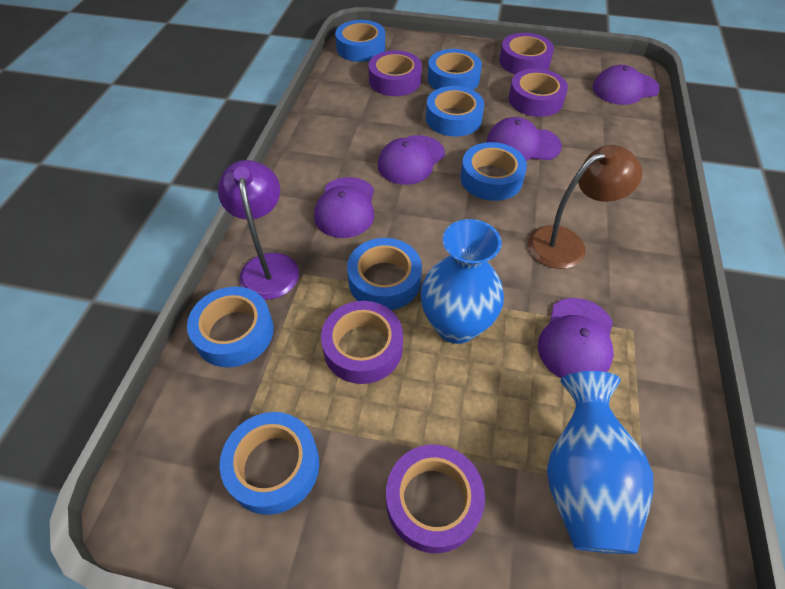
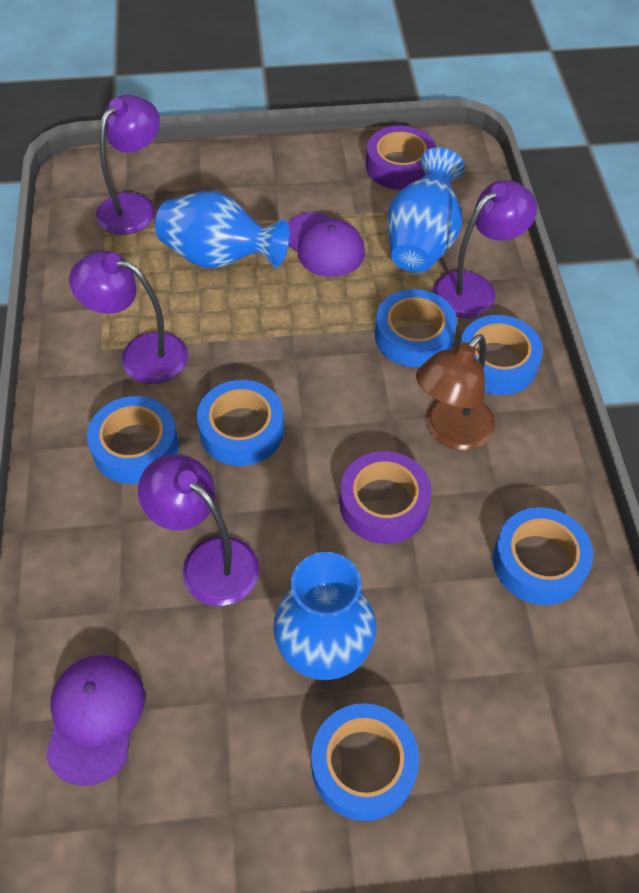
blue tape: [187,287,274,367] [220,412,319,515] [335,20,385,62] [347,238,422,310] [426,86,484,137] [428,49,482,90] [461,142,527,201] = 7 -> [87,396,179,484] [197,380,284,466] [311,703,419,821] [375,289,457,367] [460,315,543,395] [493,507,593,605] = 6
blue vase: [421,219,504,344] [547,371,653,554] = 2 -> [155,191,290,268] [273,552,377,680] [387,147,465,273] = 3
purple cap: [314,177,374,238] [378,135,445,185] [486,117,562,161] [538,298,613,379] [593,65,660,105] = 5 -> [46,655,145,786] [288,212,365,277] = 2
purple lamp: [218,160,299,300] = 1 -> [69,251,188,384] [96,95,160,235] [138,454,259,606] [433,180,537,318] = 4
purple tape: [321,301,403,384] [369,50,422,96] [386,445,485,553] [499,33,554,74] [508,69,568,117] = 5 -> [340,451,431,544] [366,126,436,190] = 2

